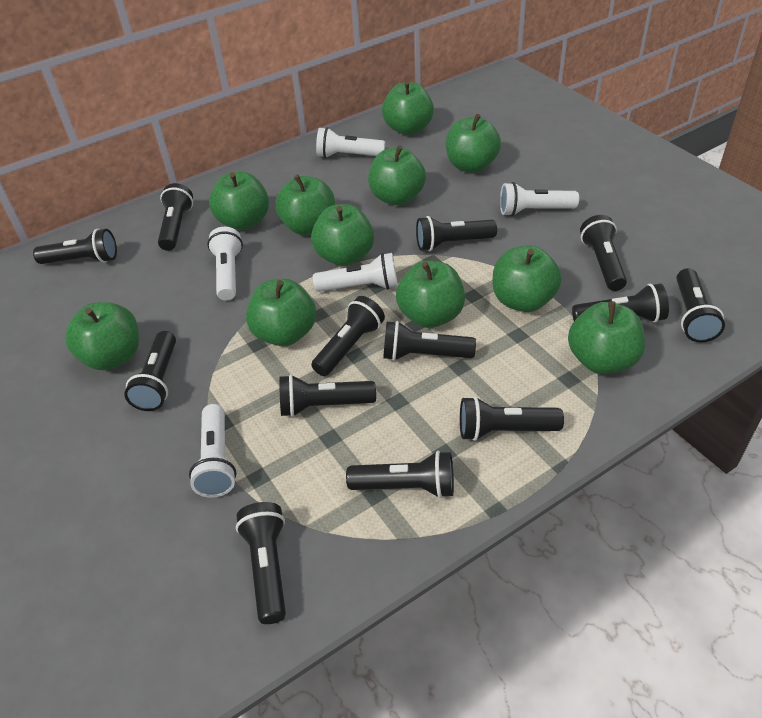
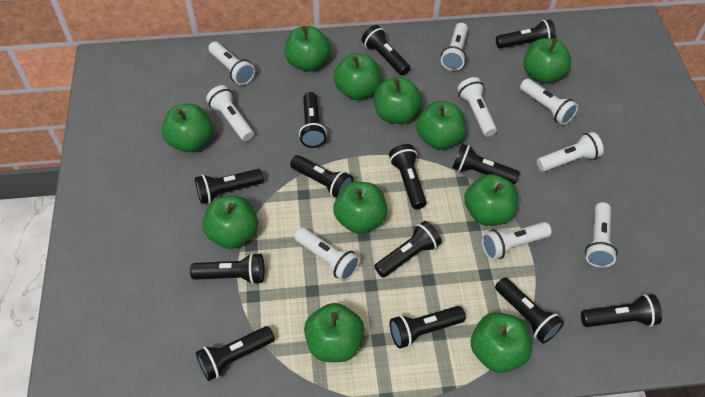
white flashlight: [189,404,236,498] [207,227,243,301] [313,253,398,292] [316,127,385,158] [500,182,579,216] = 5 -> [206,85,254,141] [208,42,255,85] [294,228,360,281] [441,23,468,71] [457,77,497,137] [482,222,552,260] [520,79,578,125] [537,132,604,172] [585,202,618,267] = 9

